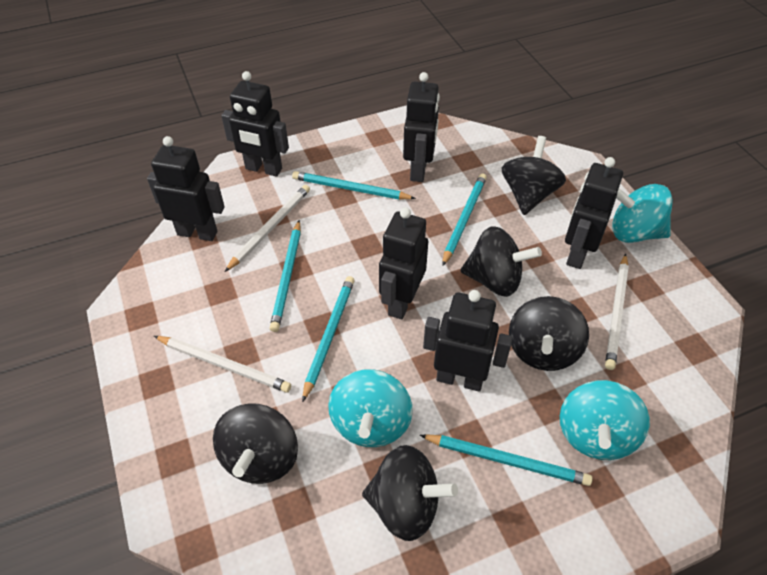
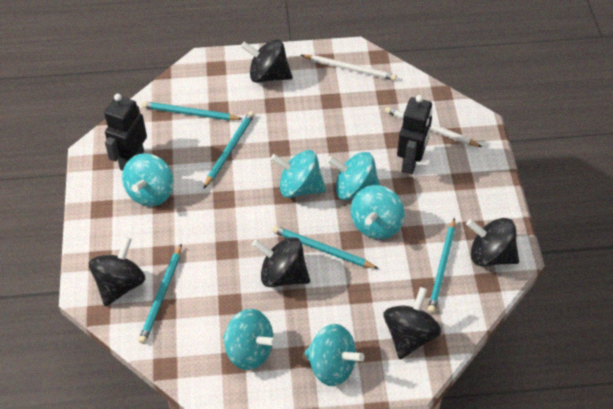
black robot: [147,136,225,241] [221,71,289,177] [379,207,428,319] [403,72,440,182] [423,290,513,392] [565,157,623,269] = 6 -> [104,94,147,171] [397,95,432,174] = 2
turquoise spinning top: [328,369,412,447] [560,380,650,460] [612,184,673,243] = 3 -> [122,153,174,206] [223,309,278,370] [270,150,326,198] [304,324,364,386] [327,152,380,200] [350,185,405,239] = 6
white pencil: [154,336,291,393] [225,185,310,272] [605,254,629,370] = 3 -> [301,55,397,81] [385,107,482,147] = 2

